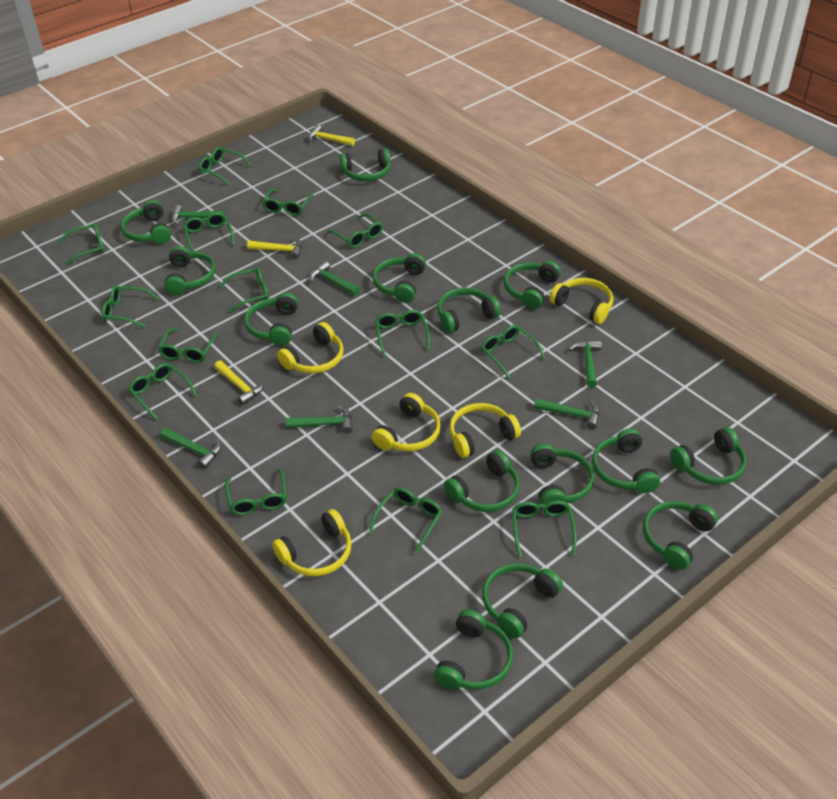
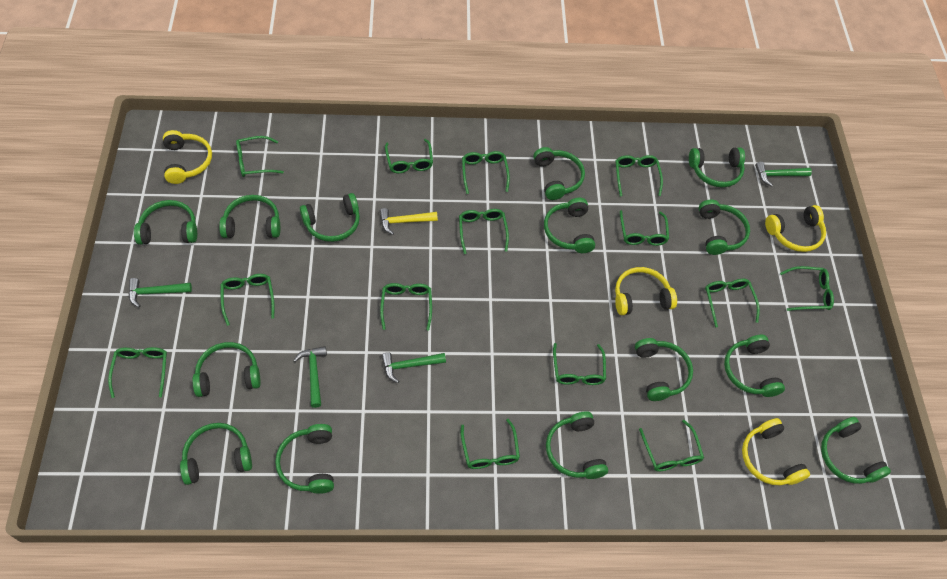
green hammer: [160,428,221,469] [172,205,225,225] [286,405,353,434] [309,261,360,296] [534,398,600,430] [569,340,602,388] = 6 -> [129,278,192,308] [293,346,327,408] [381,352,446,383] [755,162,812,187] = 4
yellow hammer: [214,360,264,405] [247,237,302,259] [308,125,355,146] = 3 -> [379,208,438,235] = 1
yellow headphones: [272,509,352,576] [277,322,344,374] [372,393,441,451] [449,403,521,458] [550,278,613,324] = 5 -> [163,130,212,184] [615,267,677,315] [742,418,810,485] [765,205,826,252] = 4

